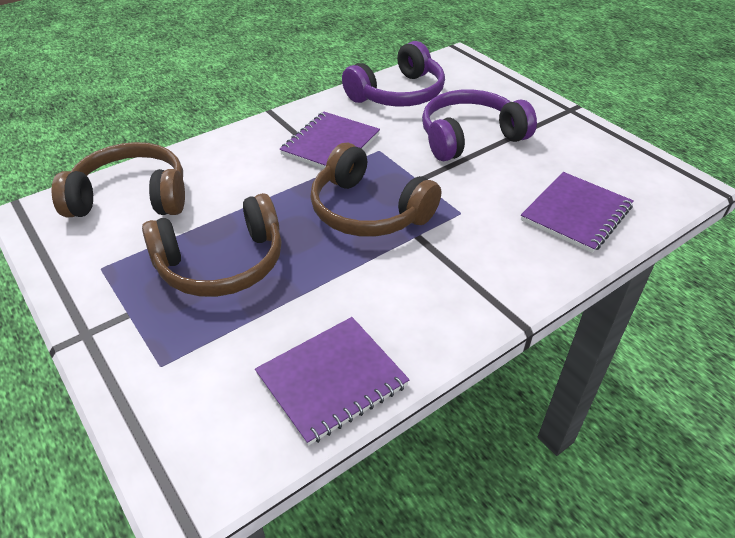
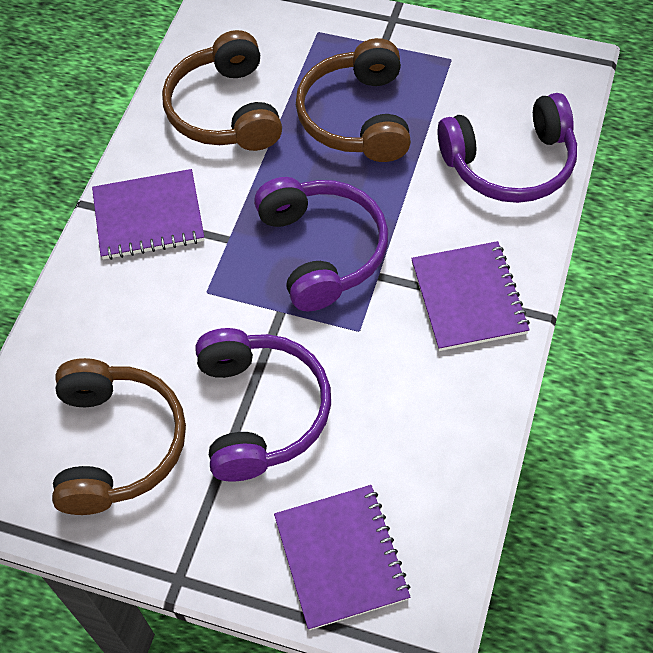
purple headphones: [342,41,445,107] [422,89,537,161] = 2 -> [195,328,331,482] [254,177,388,311] [437,93,577,203] = 3

